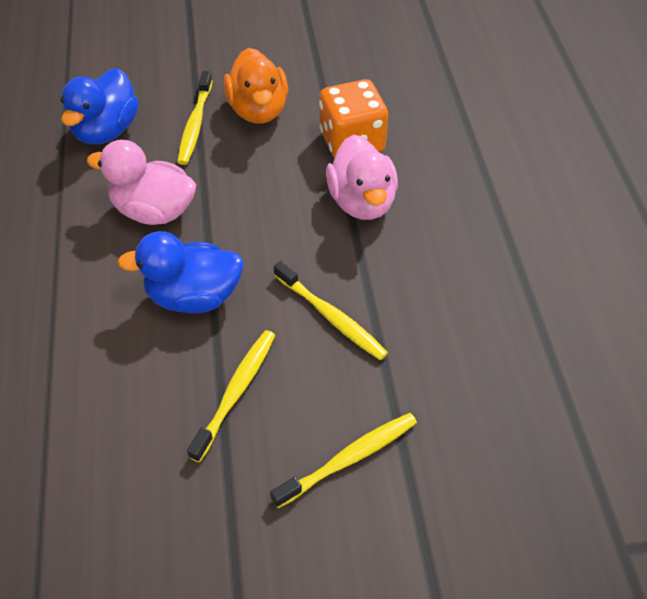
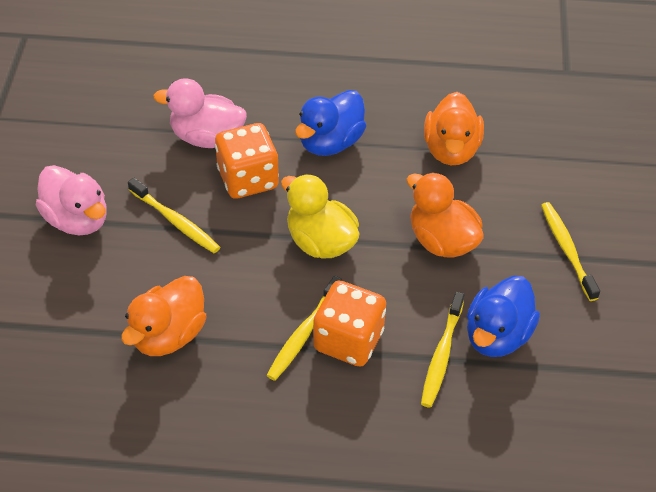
orange dice: [319,79,388,158] = 1 -> [215,123,279,199] [313,280,386,367] = 2
orange duck: [224,48,288,123] = 1 -> [121,276,207,356] [407,172,483,258] [424,92,484,165] = 3
yellow duck: none = 0 -> [281,174,360,258] = 1

